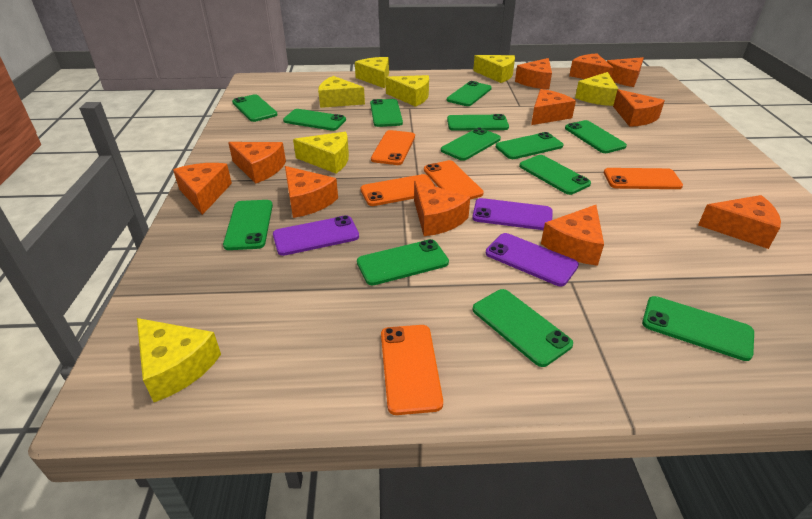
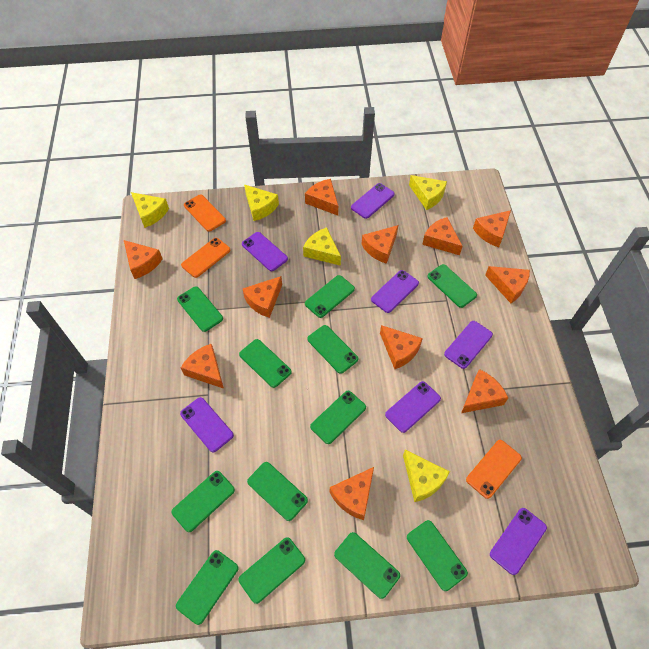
green phone: [223,200,273,250] [232,94,278,122] [283,109,346,131] [357,239,449,285] [370,99,403,127] [441,128,501,161] [447,81,492,106] [447,114,509,131] [473,289,573,367] [496,132,563,159] [519,155,591,195] [565,120,627,153] [642,296,754,361] = 13 -> [171,471,235,532] [176,550,239,625] [177,286,223,332] [238,537,305,604] [239,339,292,388] [247,462,308,521] [305,275,355,318] [307,325,358,374] [310,391,366,444] [334,532,400,599] [407,520,468,591] [427,264,477,308] = 12
orange phone: [360,174,436,206] [371,130,415,165] [381,325,443,415] [424,160,484,199] [604,168,683,189] = 5 -> [181,238,231,278] [184,194,226,232] [466,440,522,499] = 3
purple phone: [273,215,359,256] [472,198,553,230] [486,233,579,286] = 3 -> [180,397,234,452] [242,232,288,271] [351,183,395,219] [371,270,419,313] [385,381,441,433] [444,321,493,369] [490,508,547,575] = 7
yellow cheese: [137,318,221,402] [293,132,349,173] [318,76,365,108] [355,57,389,88] [386,75,429,107] [473,55,515,83] [575,72,618,106] = 7 -> [131,192,169,228] [244,185,279,221] [303,227,341,266] [403,450,450,502] [409,175,447,210] = 5

